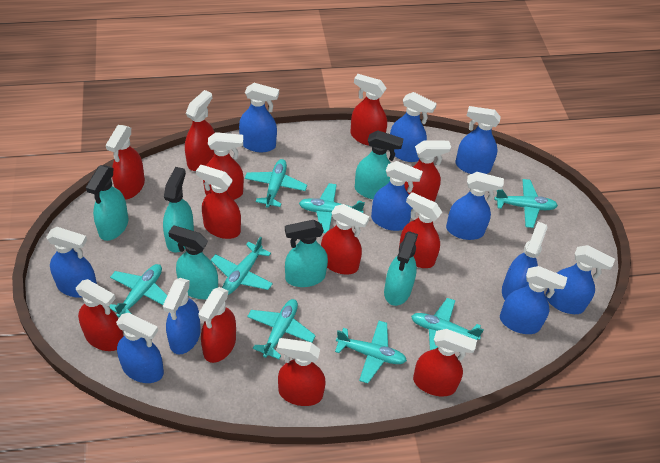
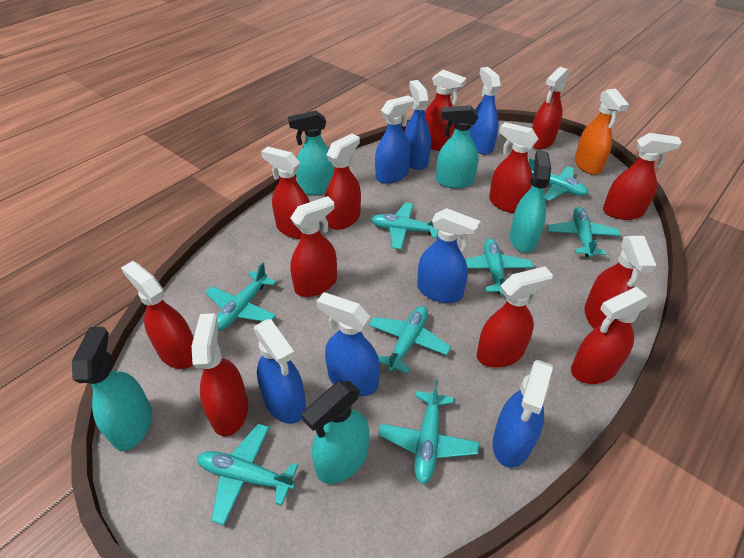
blue spray bottle: [46,227,97,298] [116,313,164,383] [163,278,201,355] [239,83,279,152] [371,161,423,231] [390,92,437,162] [446,172,504,240] [456,106,501,174] [500,266,567,334] [502,222,548,300] [545,245,615,314] = 11 -> [254,319,306,424] [316,292,380,396] [375,95,414,184] [405,80,431,170] [417,208,480,303] [470,67,501,155] [492,360,553,468] = 7
orange spray bottle: none = 0 -> [575,88,629,175] = 1
turquoise spray bottle: [86,165,129,241] [163,167,194,253] [168,226,218,299] [285,220,328,287] [355,130,403,199] [384,231,418,306] = 6 -> [72,327,152,451] [288,111,335,195] [302,381,369,484] [436,105,479,189] [510,151,551,253] = 5

